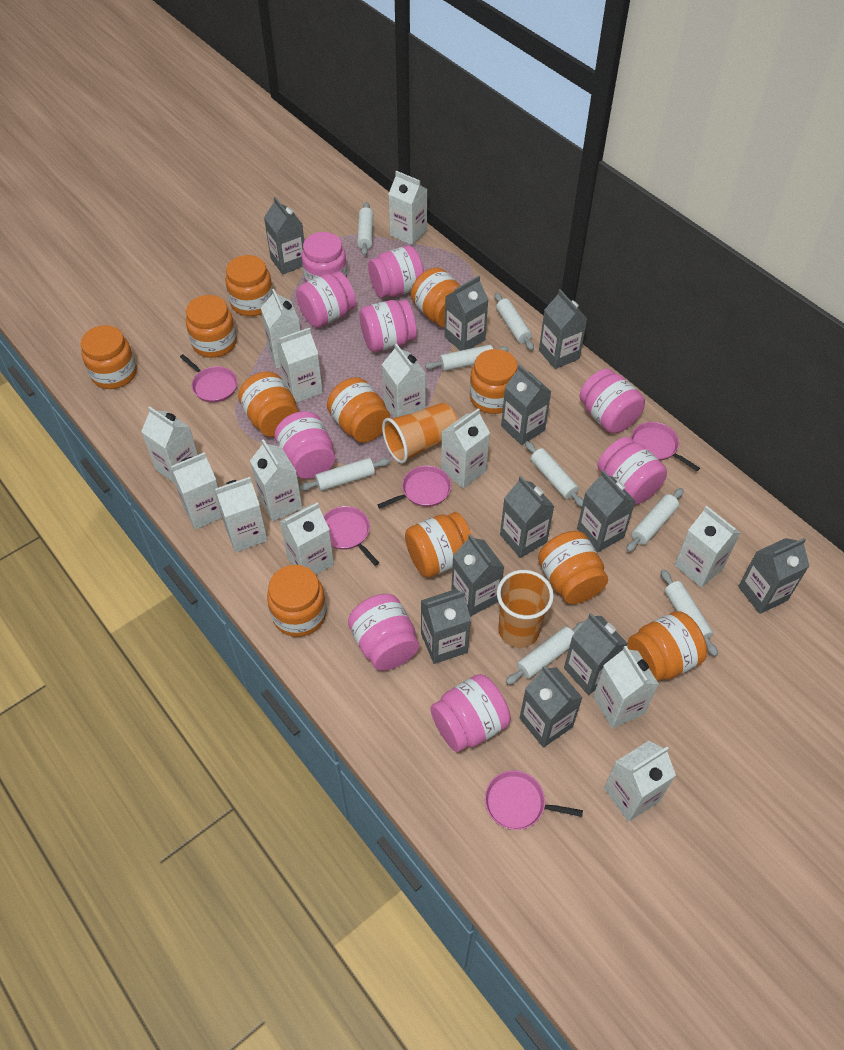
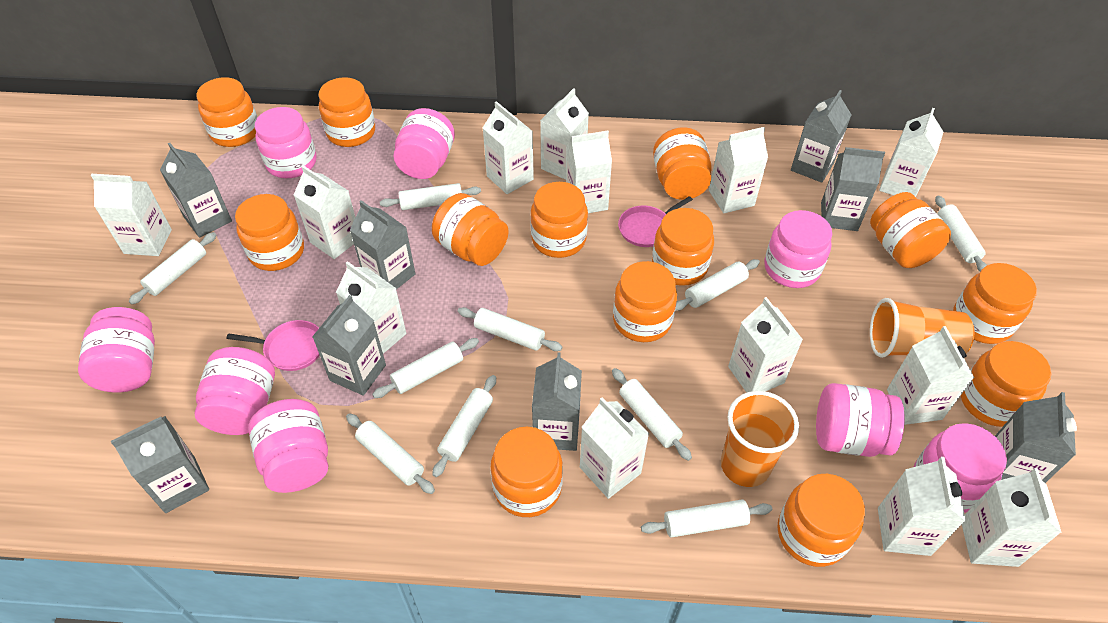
grey carton: [264,197,304,274] [421,589,471,664] [444,276,489,351] [451,534,504,617] [500,476,554,558] [501,364,551,445] [520,665,583,748] [539,289,587,369] [564,613,628,695] [577,470,636,552] [738,538,809,614] = 11 -> [111,416,209,513] [160,143,232,237] [312,295,386,396] [350,200,415,289] [532,352,582,451] [791,90,851,183] [821,147,885,231] [995,392,1077,483] = 8
orange jar: [81,325,137,389] [186,295,237,358] [226,255,273,316] [238,372,299,437] [267,565,327,637] [327,377,390,443] [405,512,473,578] [411,268,460,328] [470,349,518,414] [538,531,608,604] [628,611,707,681] = 11 -> [196,77,257,147] [235,194,304,271] [319,77,375,147] [432,193,508,266] [491,427,563,517] [530,182,588,258] [613,261,677,342] [652,208,714,286] [653,127,712,200] [778,474,865,567] [870,192,951,268] [953,263,1037,344] [961,341,1051,427] = 13
pink jar: [275,411,335,479] [296,272,356,328] [302,232,347,282] [348,594,419,671] [360,300,417,352] [368,246,424,298] [430,674,511,752] [579,369,645,433] [597,437,667,505] = 9 -> [78,307,155,393] [194,347,275,435] [248,399,329,493] [255,107,317,178] [393,108,455,179] [764,210,832,288] [816,383,905,457] [914,423,1007,513] = 8
pink pan: [180,354,238,403] [323,506,379,566] [377,465,451,509] [485,770,583,830] [631,422,700,471] = 5 -> [226,320,320,371] [618,196,693,247] = 2
white rolling pin: [299,458,390,491] [357,202,373,256] [425,345,509,371] [494,293,534,350] [506,621,585,685] [525,441,583,507] [626,488,684,552] [661,569,718,656] = 8 -> [129,232,216,305] [346,413,435,494] [372,338,479,398] [380,183,481,210] [432,375,496,477] [458,307,562,351] [612,368,692,461] [641,499,772,537] [675,259,760,311] [935,195,987,272] = 10

